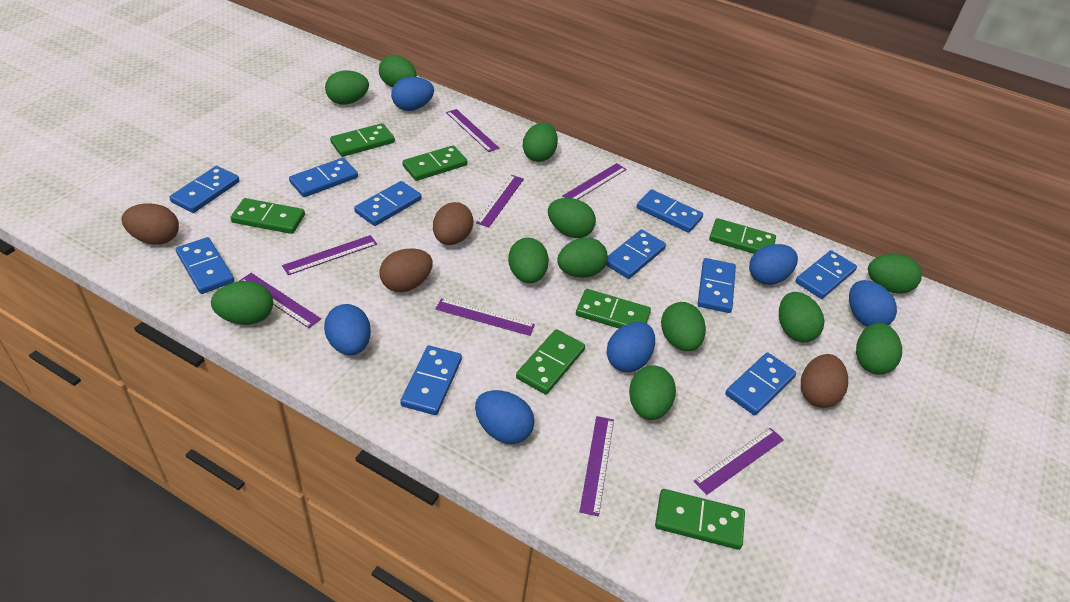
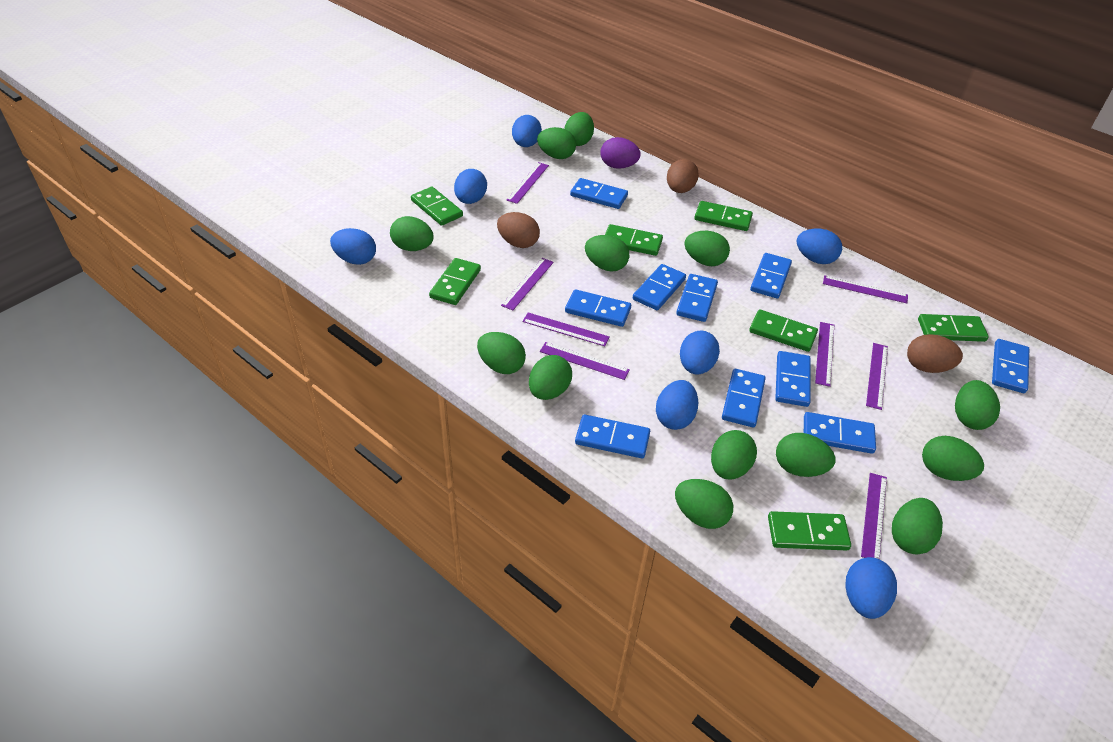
blue egg: [324,304,371,355] [391,77,434,111] [475,390,535,444] [606,322,655,372] [749,244,798,285] [849,280,897,327] = 6 -> [330,228,376,265] [454,169,487,204] [512,115,542,147] [656,380,698,430] [680,331,720,375] [797,229,842,264] [846,557,897,619] = 7
brown egg: [122,203,179,245] [380,249,433,292] [433,202,474,245] [801,354,848,408] = 4 -> [497,212,540,248] [667,159,699,193] [907,334,963,373] = 3
green egg: [211,281,273,325] [325,70,369,105] [379,55,417,87] [508,238,549,283] [523,122,558,162] [548,198,596,238] [557,237,608,277] [629,365,676,420] [661,302,706,351] [779,292,824,343] [856,323,902,375] [868,254,922,294] = 12 -> [390,216,434,251] [477,332,526,374] [529,355,572,400] [537,127,576,159] [564,112,594,146] [585,235,629,272] [675,479,733,529] [684,231,730,266] [711,430,757,480] [776,433,835,477] [892,498,943,554] [922,436,984,481] [955,380,1000,430] = 13
purple egg: none = 0 -> [600,137,641,169] = 1

